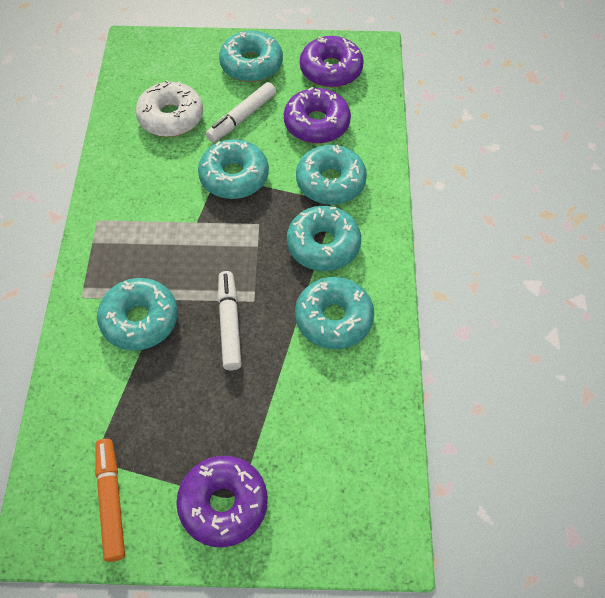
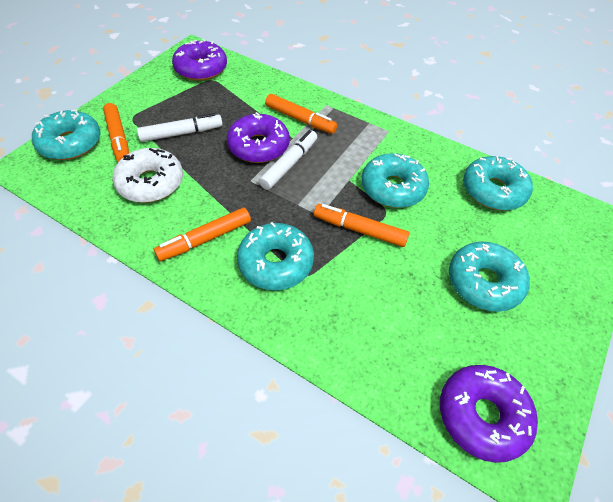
orange marker: [95,439,125,562] = 1 -> [103,103,129,162] [154,207,251,261] [265,94,337,134] [314,204,410,247] = 4
turquoise donut: [97,278,178,350] [198,139,269,199] [219,31,283,82] [287,206,361,271] [295,277,374,349] [296,144,367,205] = 6 -> [32,109,101,160] [237,222,314,290] [361,153,429,208] [449,242,530,312] [463,156,533,210] = 5

